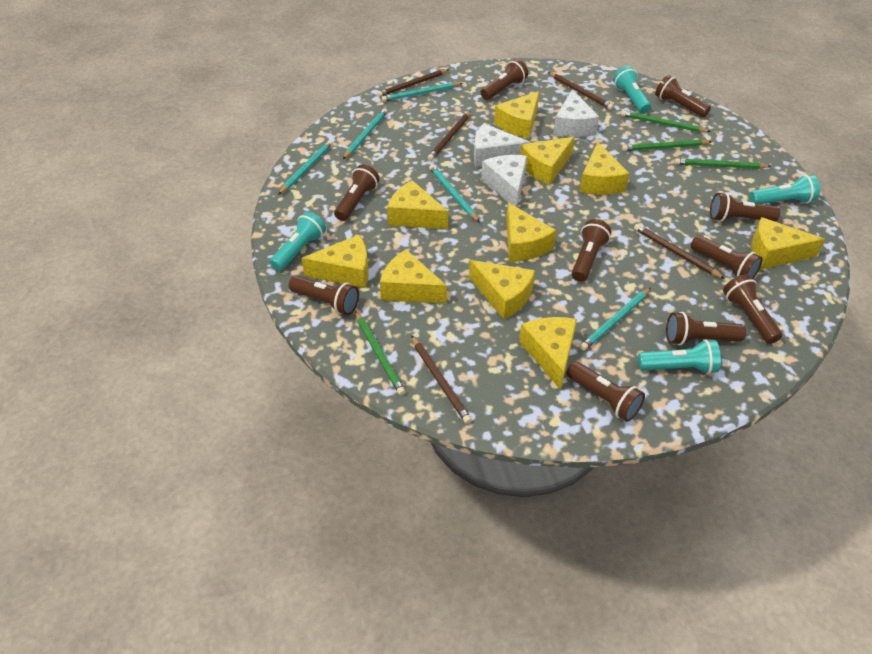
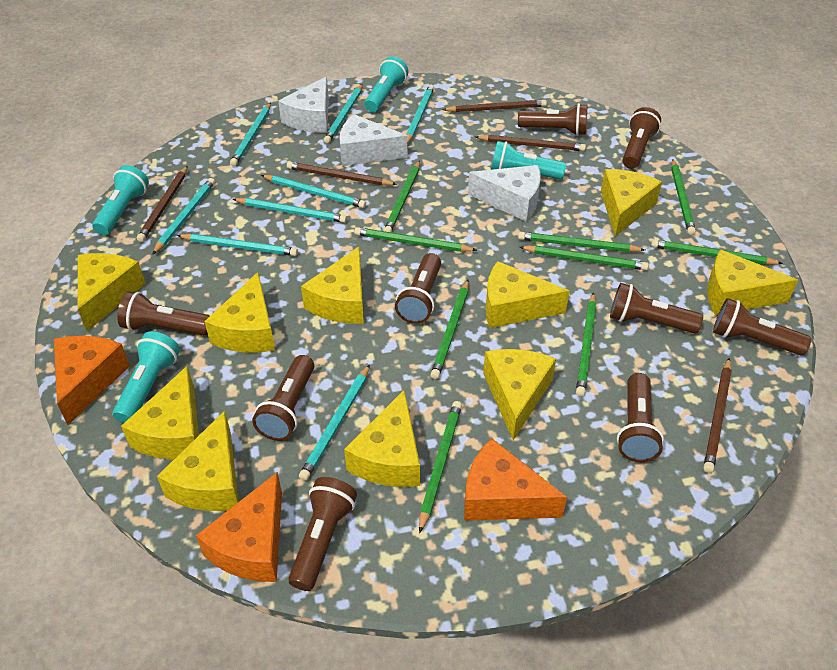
brown flashlight: [289,276,359,315] [334,164,380,221] [481,59,528,100] [566,361,645,422] [572,219,611,282] [655,75,711,117] [666,312,746,345] [691,235,763,279] [710,192,780,222] [723,274,782,344] = 10 -> [117,291,210,336] [252,355,314,441] [288,477,357,591] [395,253,441,324] [518,103,587,136] [610,283,703,333] [617,373,664,462] [622,107,661,169] [713,298,812,355] = 9
green pencil: [355,311,406,395] [621,110,711,132] [622,140,712,151] [674,158,771,169] = 4 -> [354,227,477,252] [384,161,420,232] [419,401,462,534] [430,280,469,379] [518,232,645,252] [519,246,649,270] [576,292,596,397] [651,239,783,265] [671,159,696,235] = 9
orange cheese: none = 0 -> [54,336,130,425] [196,472,282,582] [464,438,567,521] = 3
turquoise pencil: [278,140,333,195] [343,108,388,159] [381,82,462,102] [429,165,479,222] [580,288,651,351] = 5 -> [152,178,215,255] [177,234,298,256] [230,103,271,166] [233,198,347,223] [261,175,366,208] [299,365,370,481] [324,84,363,143] [406,85,434,144] = 8

